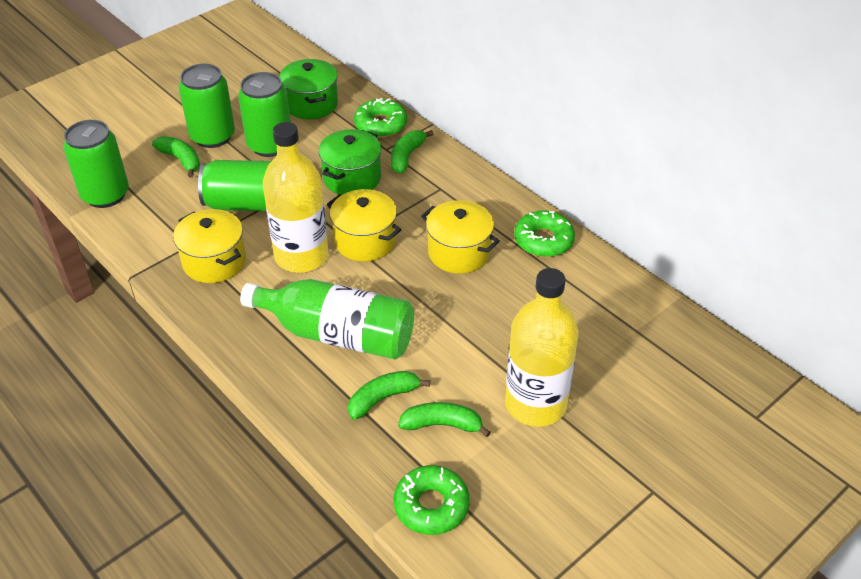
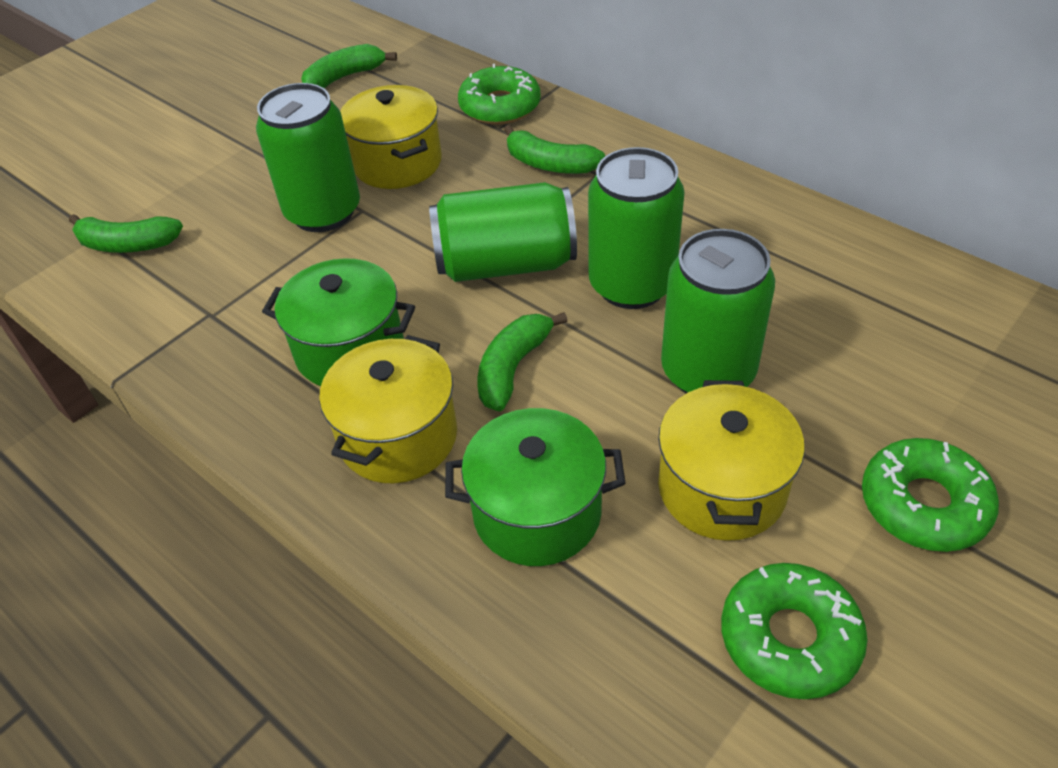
green bottle: [240,279,414,360] = 1 -> none = 0
yellow bottle: [263,122,328,273] [505,268,578,427] = 2 -> none = 0

